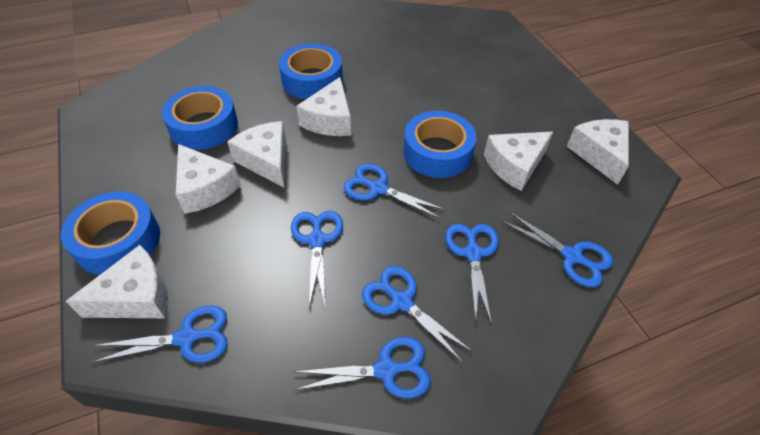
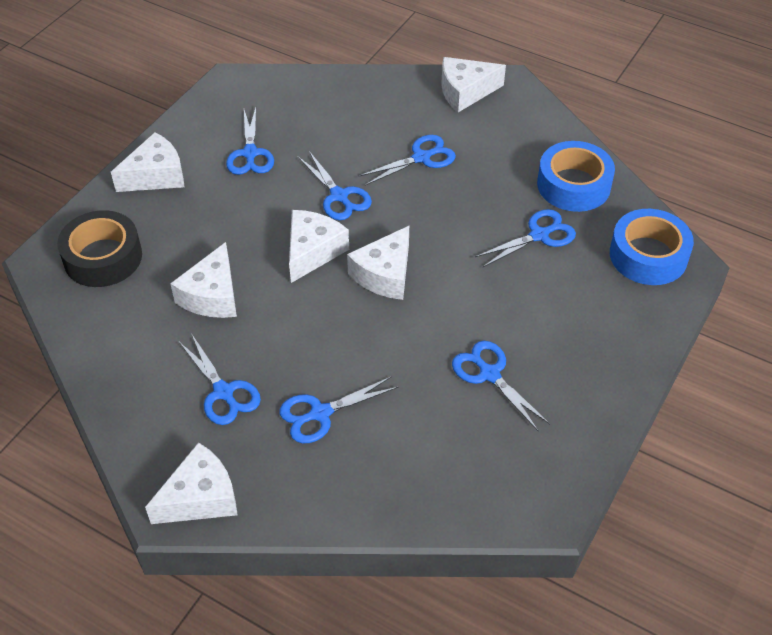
black tape: none = 0 -> [57,210,142,287] = 1
blue tape: [61,192,160,275] [162,86,238,150] [279,43,343,99] [403,111,477,178] = 4 -> [537,141,615,212] [610,209,694,285] = 2

